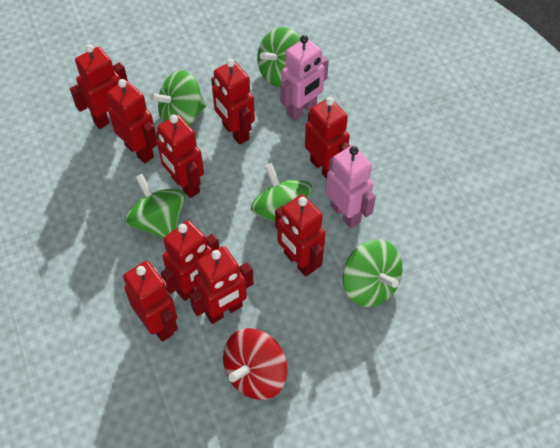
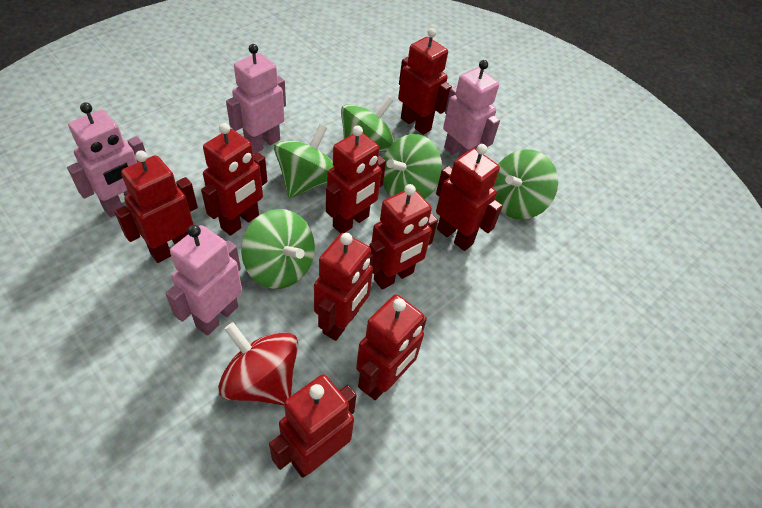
pink robot: [281,35,329,121] [326,145,376,228] = 2 -> [67,102,146,217] [165,225,242,336] [226,44,286,154] [443,60,500,158] = 4

